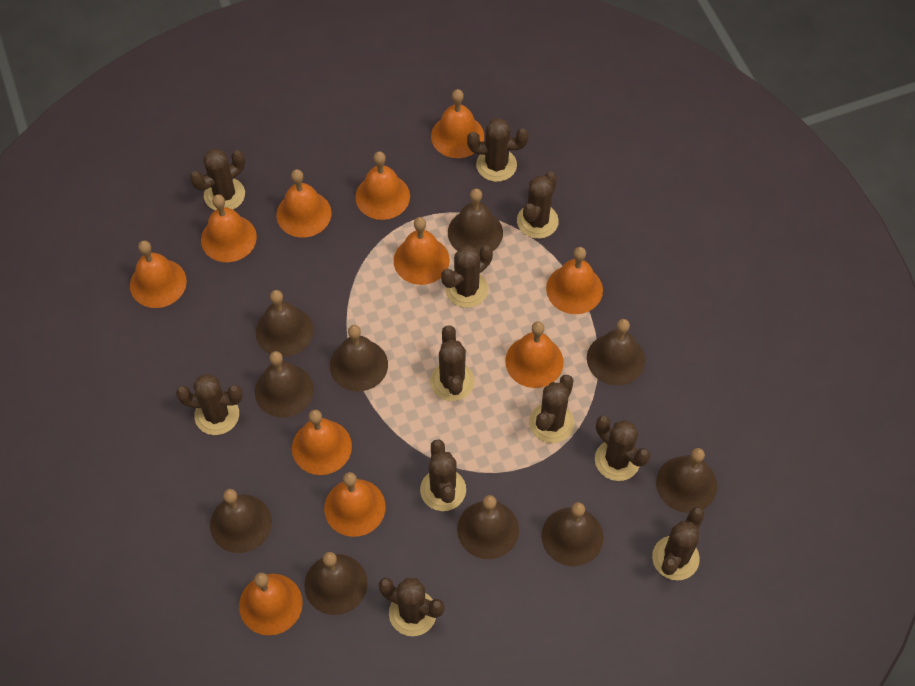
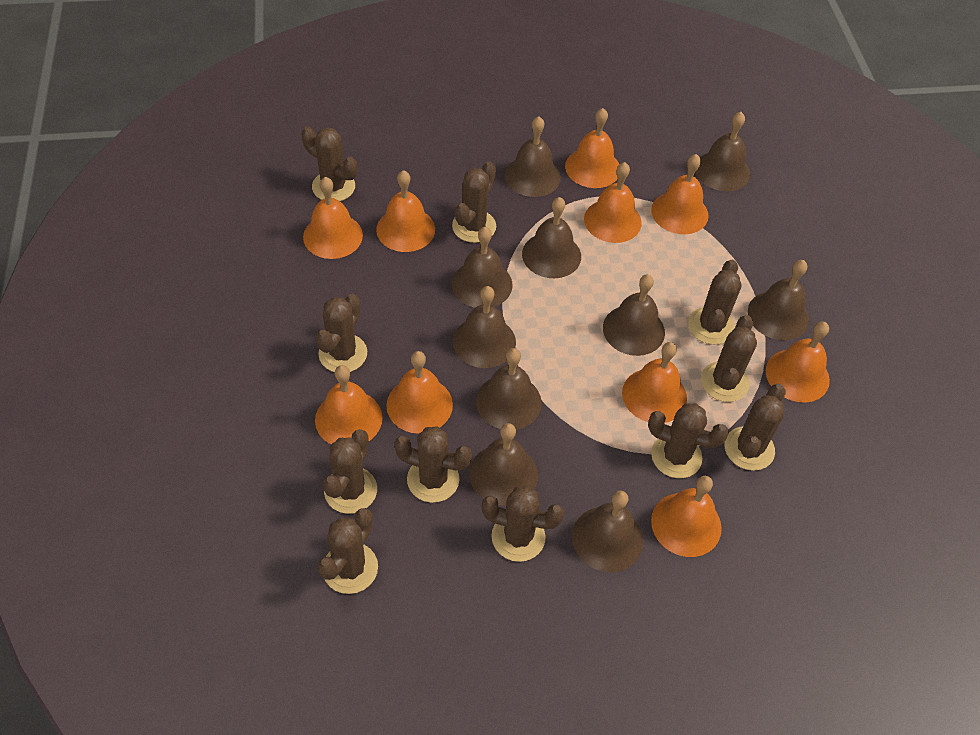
orange bell: [130,240,187,308] [201,194,257,262] [239,573,303,635] [276,169,331,238] [292,410,352,475] [324,472,385,537] [355,151,410,220] [393,217,450,285] [431,89,484,158] [505,321,564,388] [546,247,603,314] = 11 -> [303,177,363,259] [315,365,382,444] [376,170,435,252] [386,351,453,434] [565,108,619,188] [584,162,642,243] [622,342,687,423] [651,154,708,234] [651,476,722,557] [766,322,830,402] = 10

